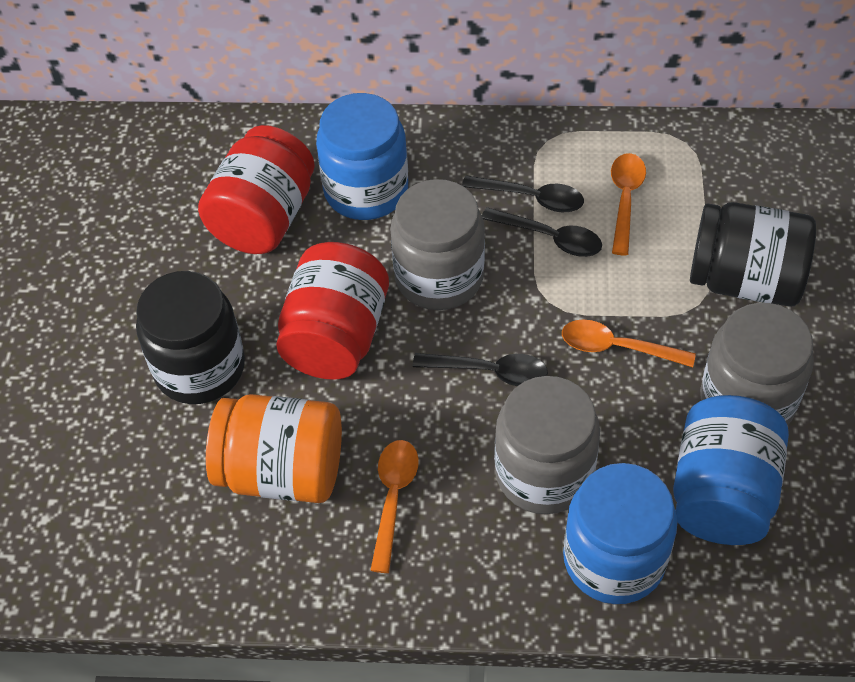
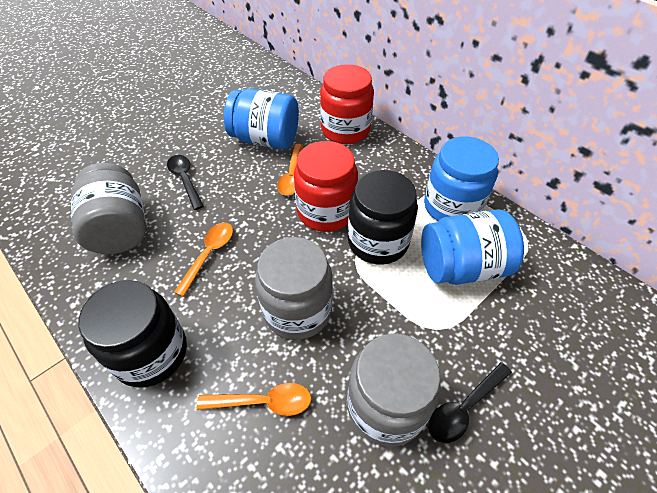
black spoon: [413,353,548,386] [462,175,584,212] [482,207,602,257] = 3 -> [167,155,204,210] [428,362,512,443] = 2
orange jar: [206,394,342,503] = 1 -> none = 0

